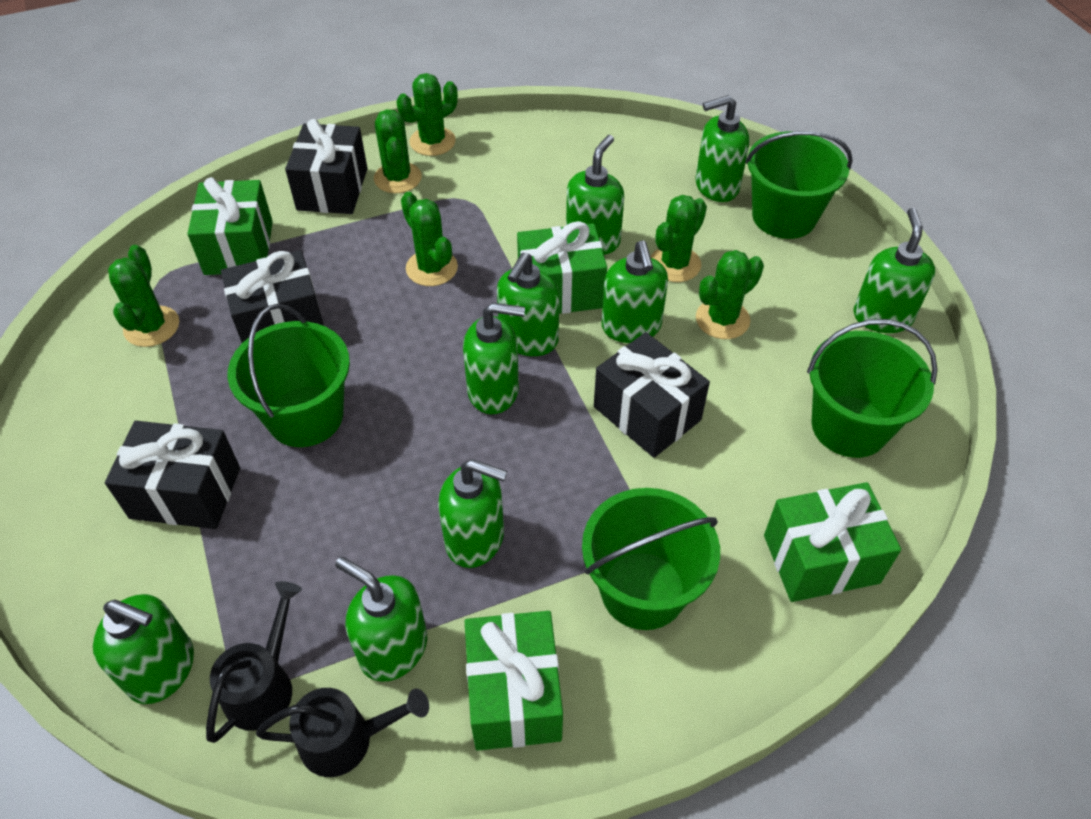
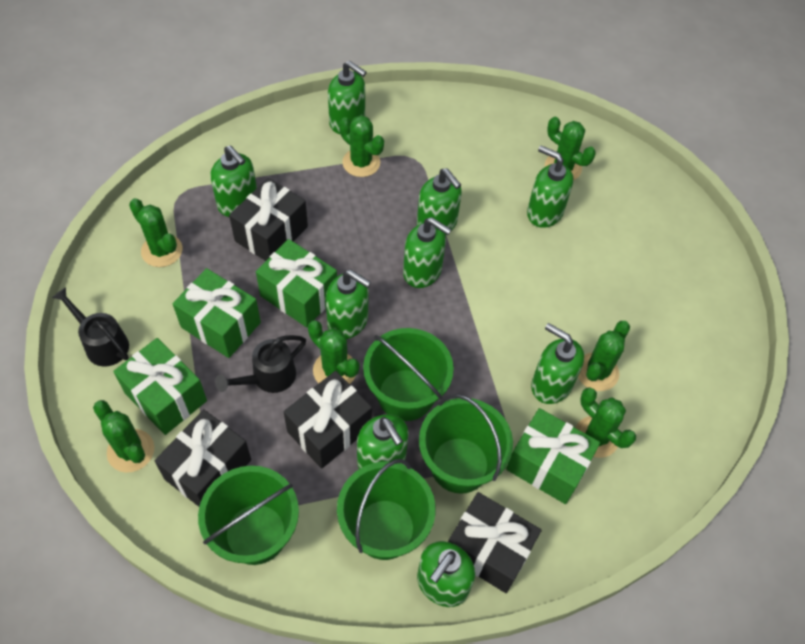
green cactus: [108,245,179,347] [374,109,422,193] [397,73,458,156] [401,192,458,286] [651,195,707,282] [696,250,764,339] = 6 -> [93,400,154,472] [129,198,182,267] [308,320,360,384] [339,115,384,177] [545,117,596,180] [576,387,636,458] [578,321,630,391] = 7

